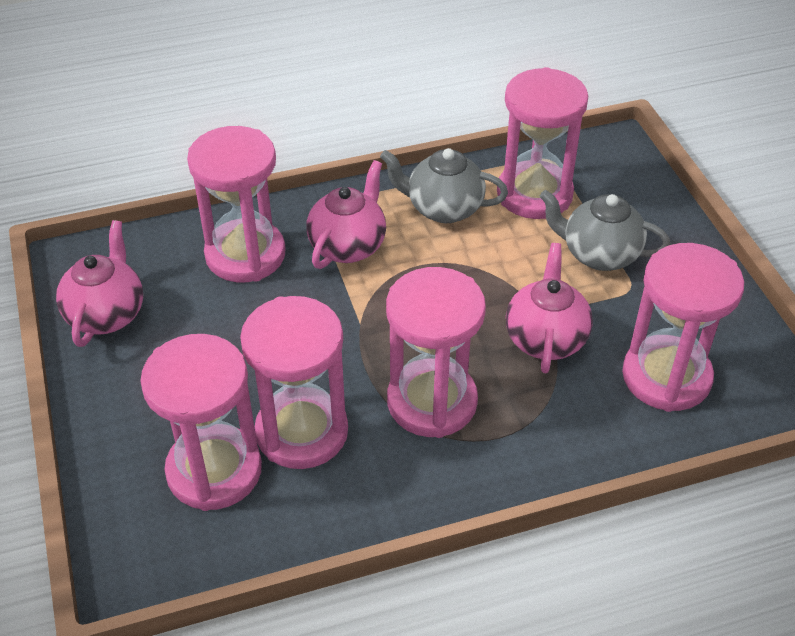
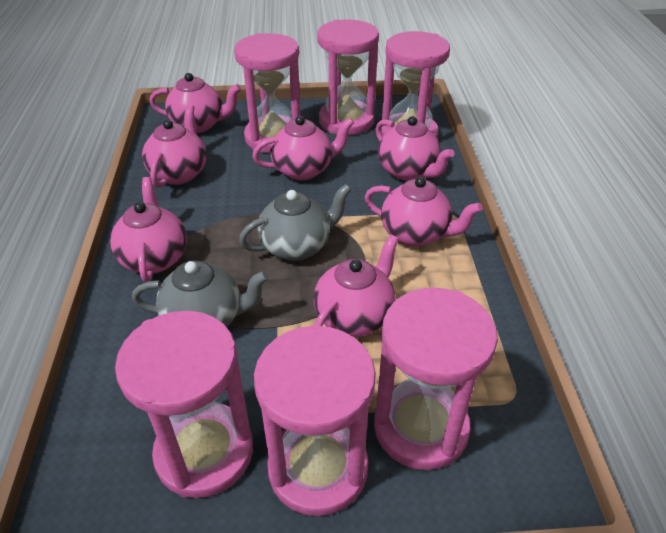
pink teapot: [56,220,143,347] [306,160,386,269] [506,243,593,373] = 3 -> [110,177,187,283] [142,104,207,188] [150,73,241,133] [252,116,354,180] [314,235,399,337] [365,177,483,247] [376,116,454,181] = 7

